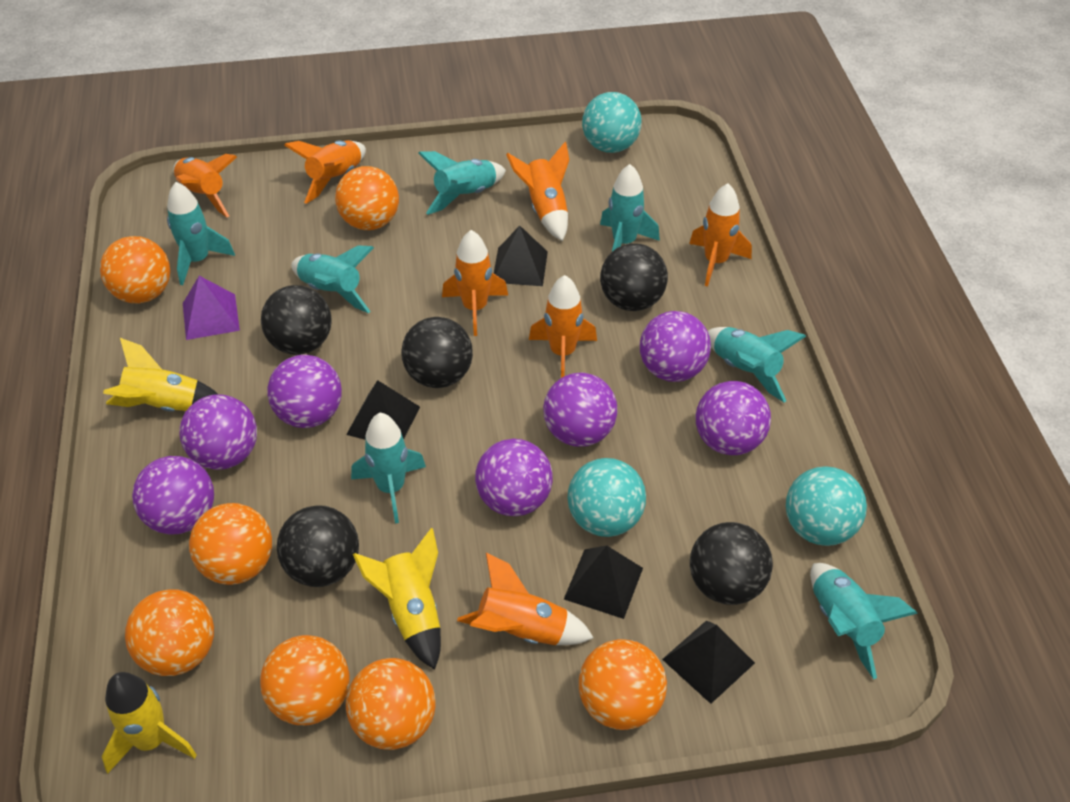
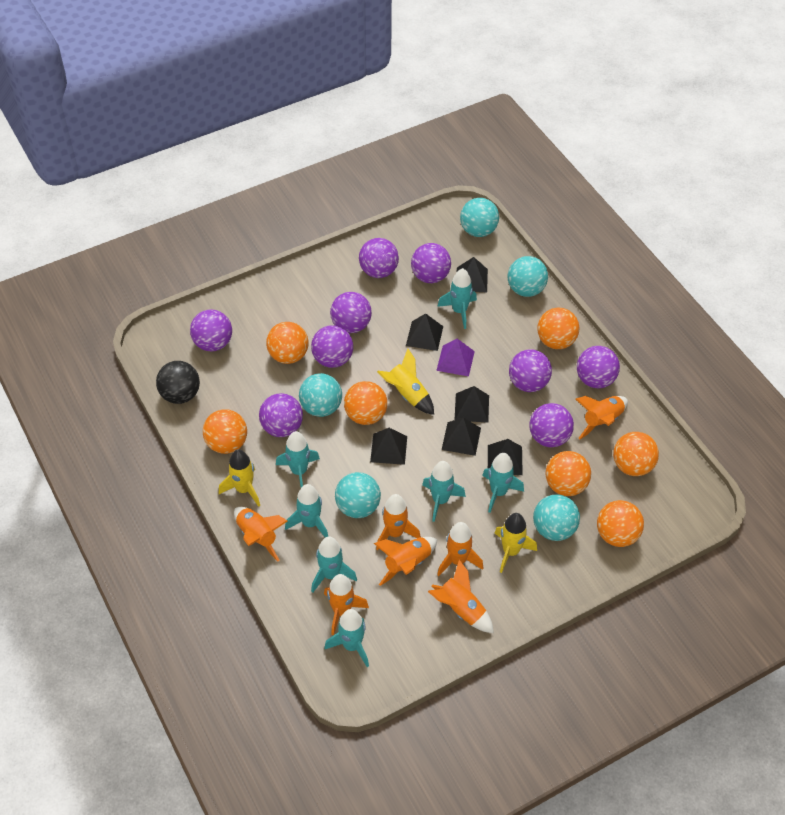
black ball: [261,285,332,355] [277,505,359,587] [401,317,473,388] [600,243,668,311] [690,522,773,605] = 5 -> [156,361,200,404] = 1
black pyramid: [346,380,420,440] [494,225,548,286] [564,545,643,619] [662,620,755,704] = 4 -> [370,428,407,465] [406,313,443,351] [442,417,481,456] [455,386,489,423] [457,257,488,292] [488,439,523,475] = 6
purple ball: [132,456,214,535] [179,394,257,470] [267,355,342,428] [475,439,553,516] [543,373,617,447] [640,311,711,382] [695,381,771,455] = 7 -> [190,309,232,351] [259,393,303,437] [311,325,353,368] [330,292,372,333] [359,238,399,278] [411,243,451,283] [509,349,552,392] [529,403,574,447] [577,346,620,388] = 9
turquoise ball: [567,458,646,537] [582,92,642,153] [786,466,867,546] = 3 -> [299,373,342,417] [335,472,381,518] [460,198,499,237] [507,256,548,297] [533,495,580,541] = 5

